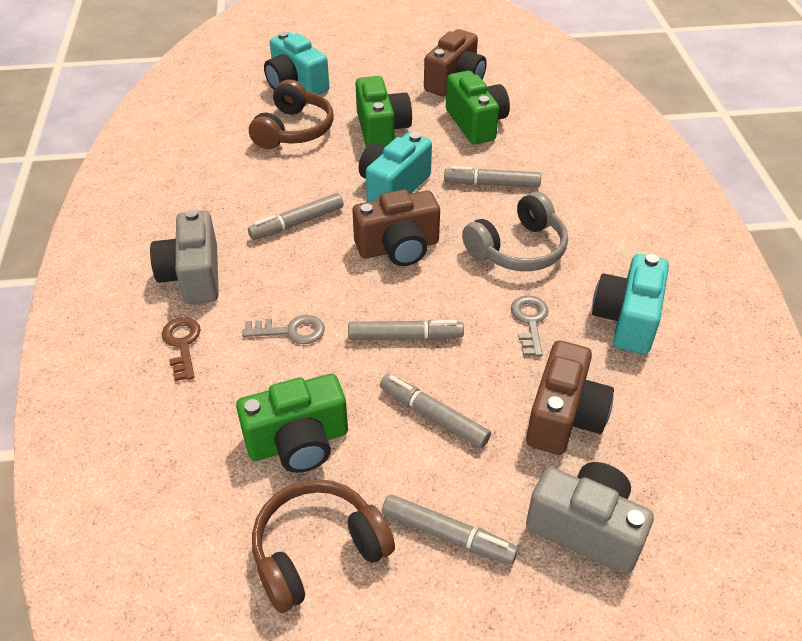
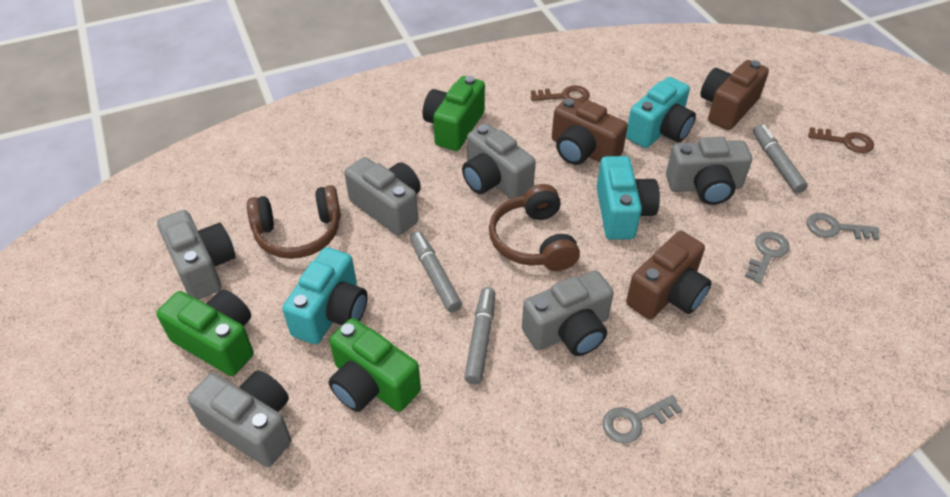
brown key: [162,317,201,381] = 1 -> [531,85,590,103] [808,127,874,153] = 2
grey camera: [150,209,219,304] [526,462,654,575] = 2 -> [157,210,235,300] [187,371,291,467] [344,157,421,235] [462,123,536,199] [522,271,614,356] [666,137,752,205] = 6
grey headphones: [462,192,568,271] = 1 -> none = 0
grey key: [242,315,325,344] [511,295,548,357] = 2 -> [603,395,682,443] [745,232,790,283] [807,213,880,240] = 3
grey marker: [248,193,344,240] [348,320,464,340] [380,374,491,448] [382,495,518,565] [444,166,541,187] = 5 -> [410,231,462,312] [464,287,495,385] [753,125,808,193] = 3

